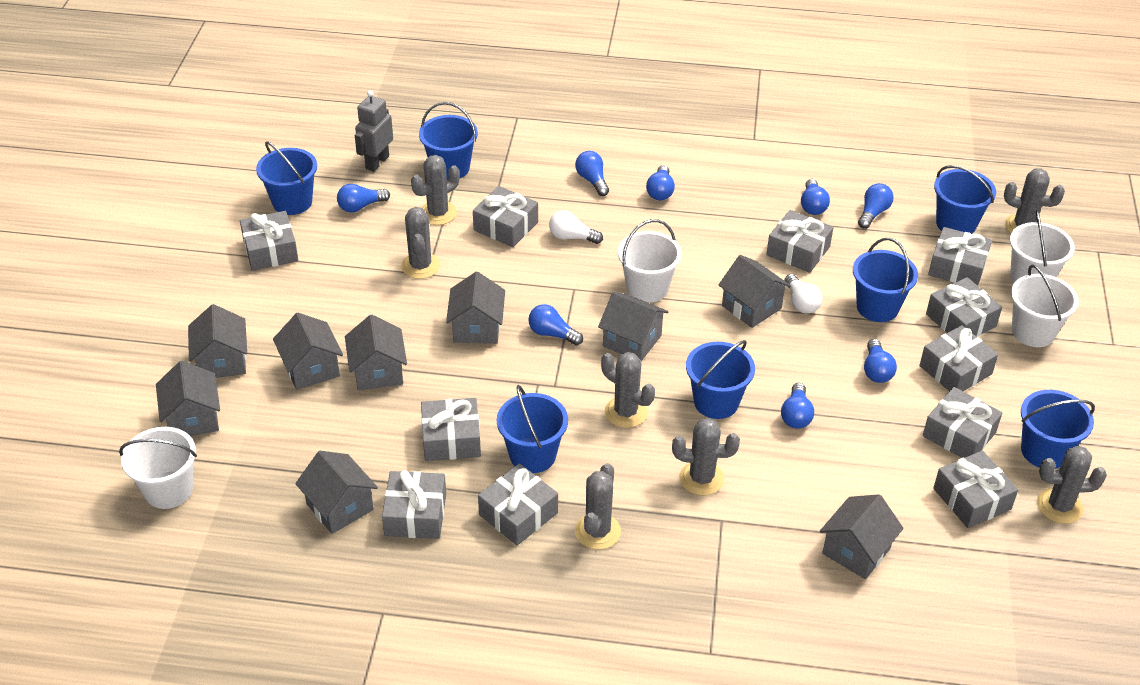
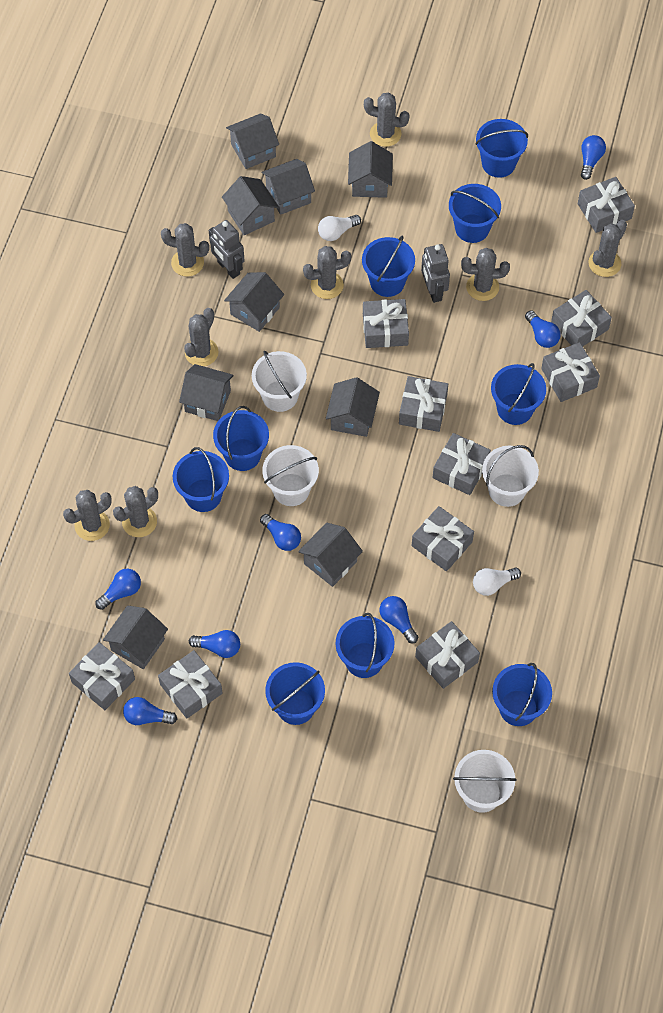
blue bucket: [256,141,317,215] [419,102,478,180] [497,385,568,473] [686,340,755,419] [853,238,918,322] [934,165,996,234] [1021,390,1095,469] = 7 -> [173,447,229,512] [213,406,269,471] [265,662,325,725] [336,613,394,678] [362,235,415,297] [449,184,501,243] [475,119,528,178] [491,363,546,425] [492,663,552,726] = 9
blue light bulb: [337,184,390,213] [528,304,583,346] [575,151,609,196] [646,165,675,200] [781,383,814,429] [801,179,830,215] [858,183,894,229] [864,339,897,383] = 8 -> [95,569,141,610] [123,697,177,725] [189,630,240,658] [260,514,301,551] [380,596,418,644] [525,310,561,348] [581,135,606,180] = 7
grey cactus: [401,207,440,279] [411,155,460,225] [575,463,621,550] [601,352,655,428] [672,418,740,495] [1004,169,1065,233] [1037,446,1107,524] = 7 -> [63,490,112,541] [113,486,158,537] [161,223,209,277] [184,308,219,366] [303,246,351,299] [364,93,410,147] [461,248,510,301] [589,220,627,277] = 8
grey gift: [240,211,298,271] [382,470,446,539] [421,398,481,461] [473,186,538,247] [478,463,558,545] [766,210,834,273] [919,325,998,391] [923,387,1002,458] [926,277,1002,337] [928,227,992,286] [933,450,1018,528] = 11 -> [69,642,135,710] [158,650,222,718] [363,299,409,348] [399,376,448,432] [412,506,474,571] [415,621,480,689] [433,433,491,495] [541,342,600,402] [551,290,612,346] [578,177,635,233] = 10
grey robot: [355,90,393,172] = 1 -> [209,220,245,279] [421,244,450,303] = 2

